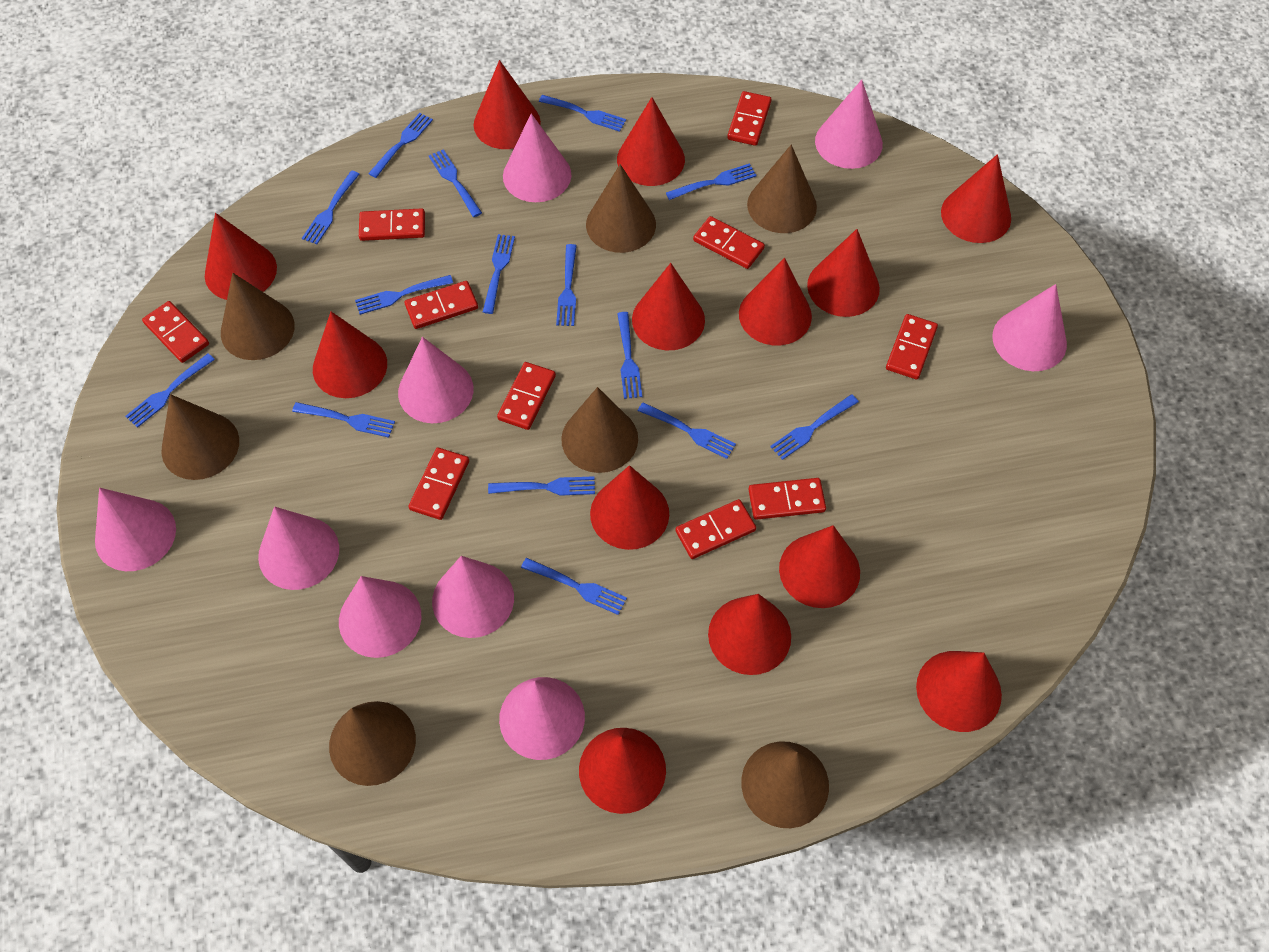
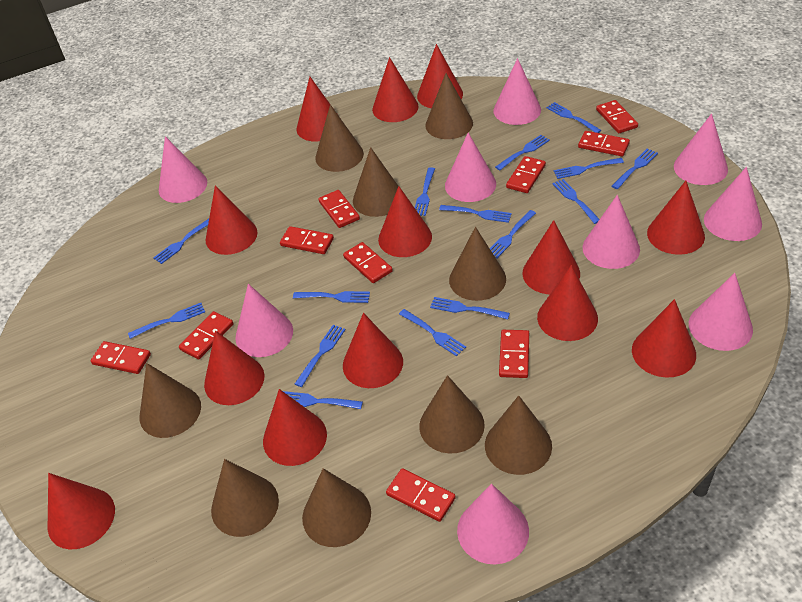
brown cone: [161,394,239,480] [221,273,295,360] [329,701,416,786] [561,387,638,473] [586,164,656,253] [741,741,829,828] [747,145,817,233] = 7 -> [140,363,201,438] [211,459,279,537] [302,468,371,547] [315,105,364,172] [353,147,398,217] [419,375,485,454] [425,73,473,139] [449,227,506,301] [485,395,552,475] = 9

